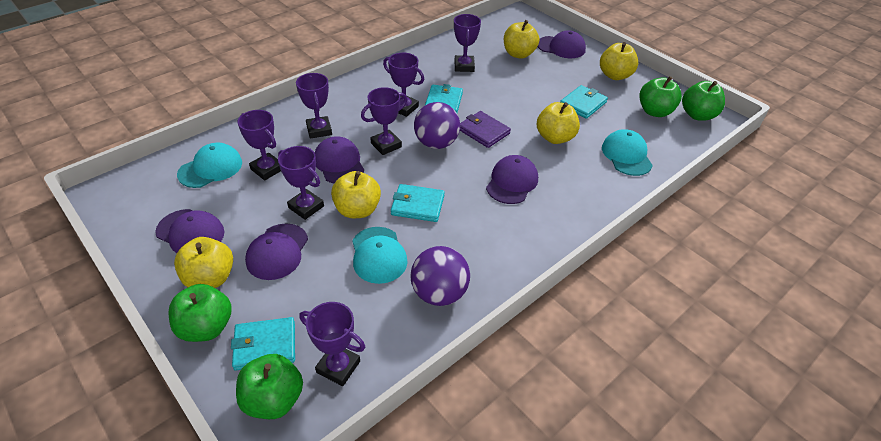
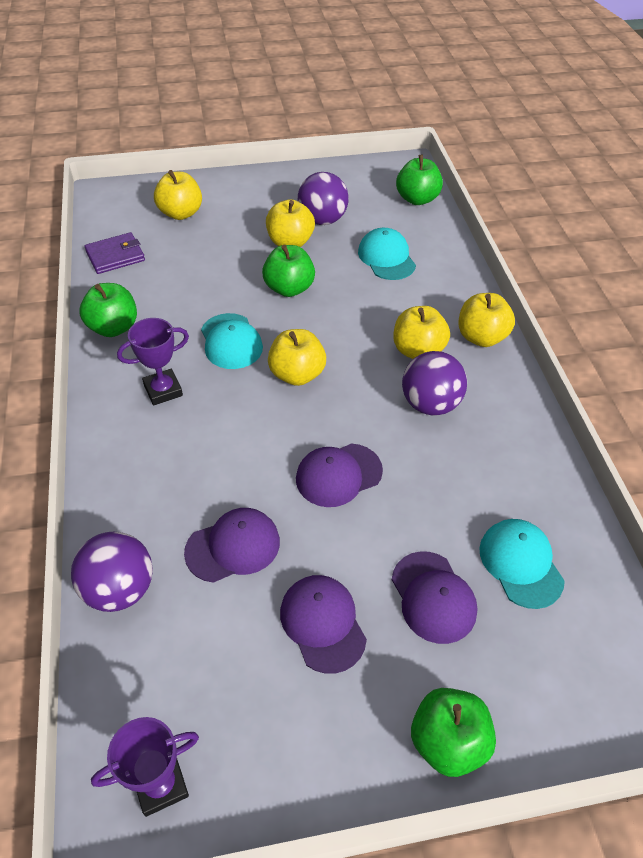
purple ball: [411,246,470,306] [414,102,460,149] = 2 -> [71,532,153,612] [298,172,349,225] [402,351,467,415] = 3
purple cap: [155,209,225,253] [245,223,308,280] [315,136,364,183] [486,155,538,204] [538,30,586,58] = 5 -> [184,508,280,583] [280,575,367,674] [296,443,383,507] [392,551,477,644] = 4
purple trophy: [237,110,281,180] [278,146,324,220] [296,73,332,139] [300,302,365,386] [361,87,407,155] [383,53,424,117] [454,14,481,72] = 7 -> [91,717,199,817] [117,318,189,406] = 2
turquoise wallet: [231,317,295,371] [391,184,445,222] [425,84,463,113] [560,85,608,119] = 4 -> none = 0

